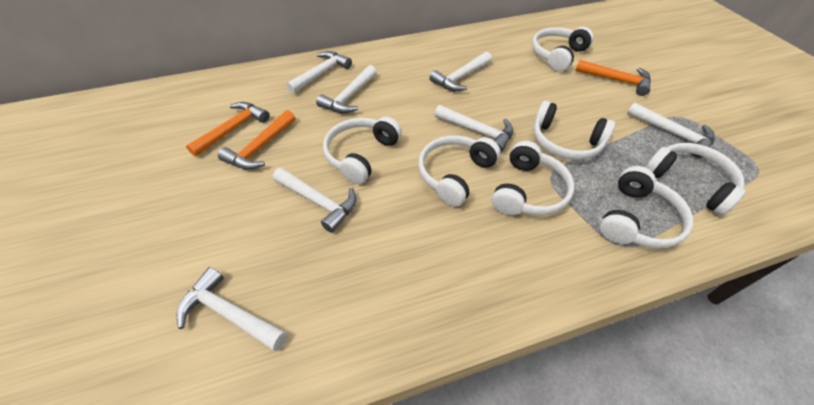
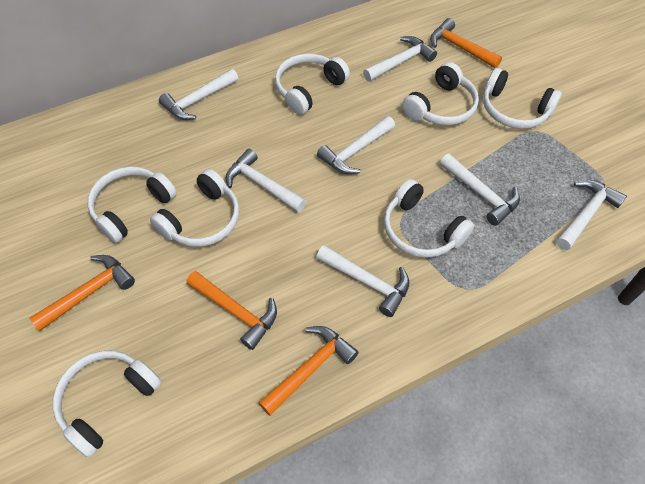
orange hammer: [186,102,269,157] [218,110,295,170] [575,60,651,96] = 3 -> [30,255,135,331] [186,271,277,350] [258,326,359,416] [430,18,502,68] = 4

